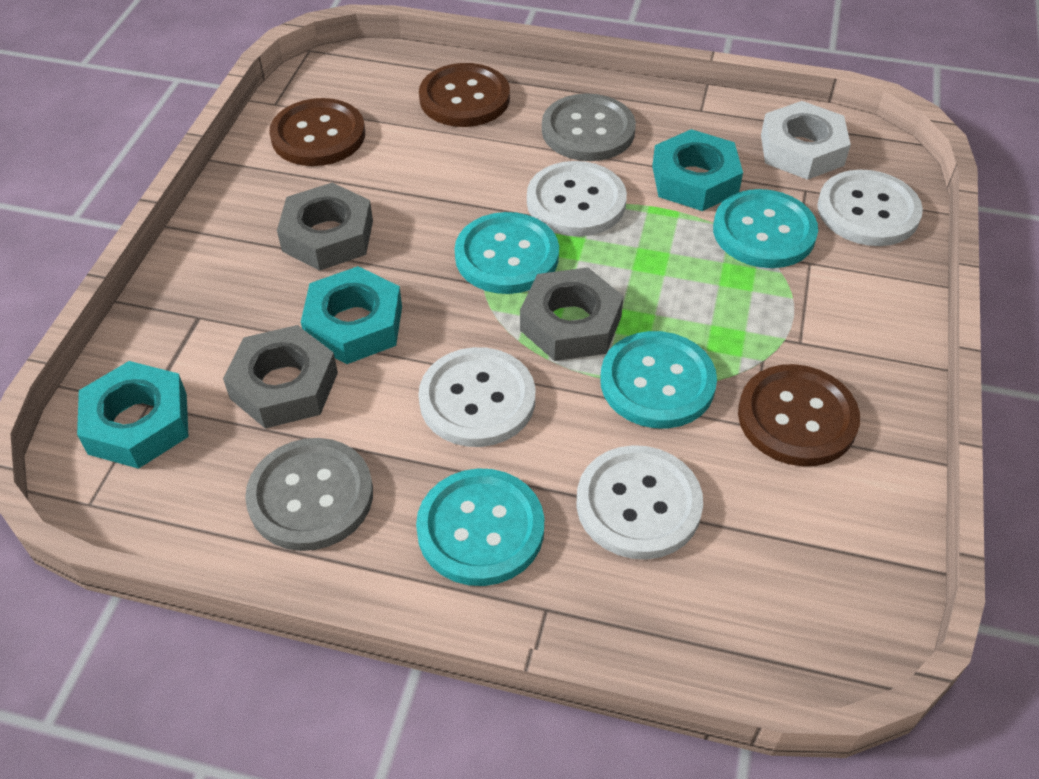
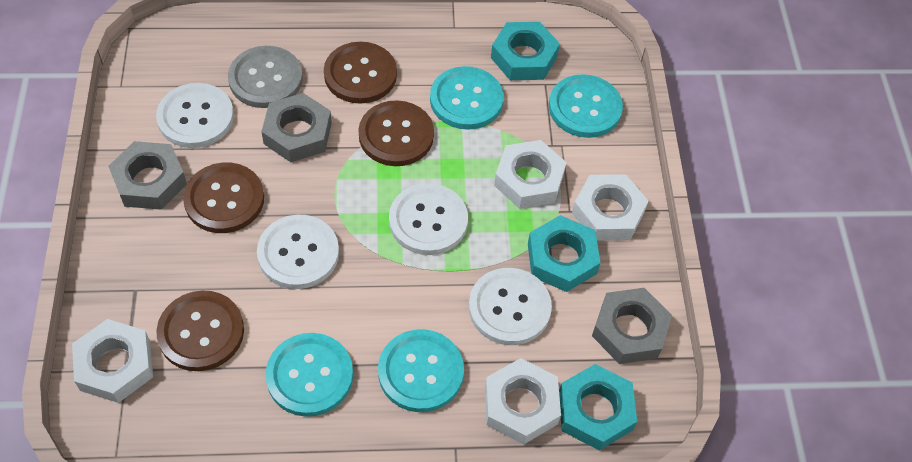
brown button: [269,98,365,166] [419,63,510,127] [738,364,860,466] = 3 -> [156,291,244,371] [183,163,264,233] [324,42,397,104] [358,100,434,166] = 4
grey button: [245,438,373,551] [542,93,636,161] = 2 -> [228,46,303,108] = 1
white nut: [761,101,851,180] = 1 -> [72,319,153,403] [485,358,561,445] [494,140,567,209] [572,174,648,241] = 4

